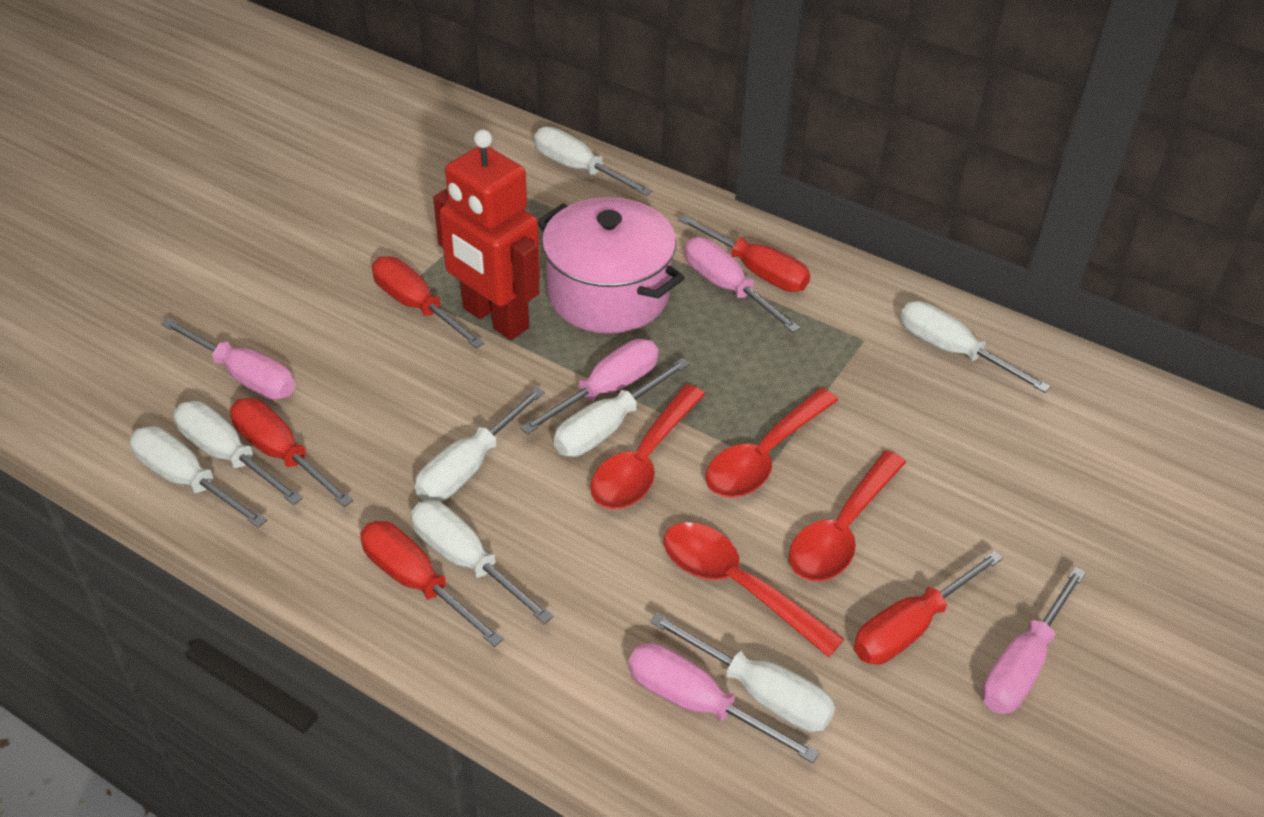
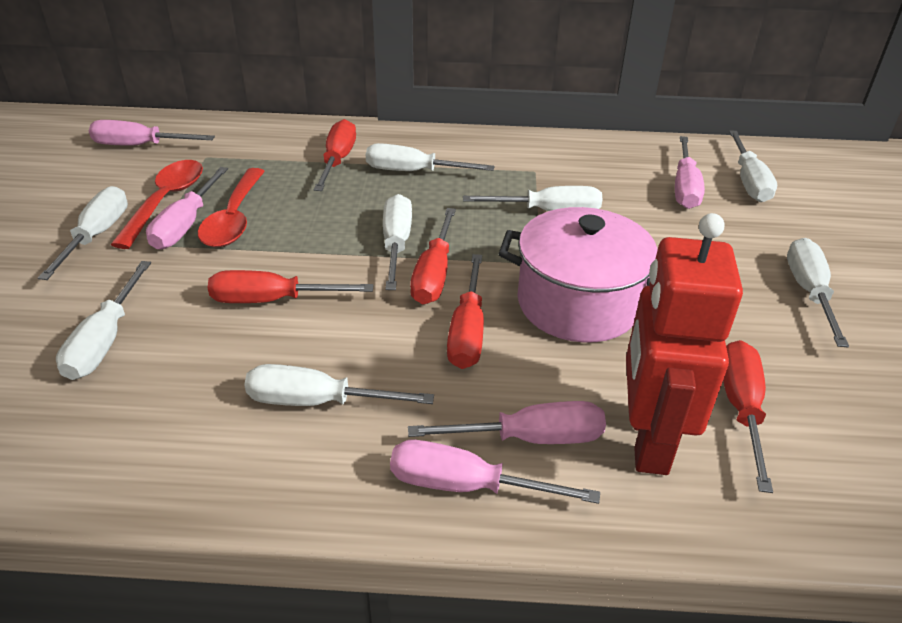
red spoon: [590,384,705,509] [664,522,844,657] [705,388,839,498] [789,451,906,581] = 4 -> [111,160,203,249] [198,168,265,247] = 2

